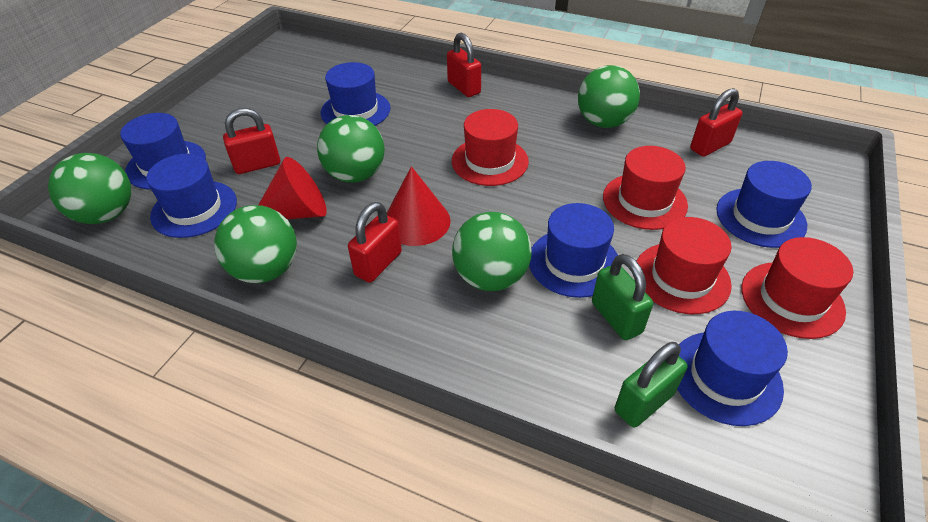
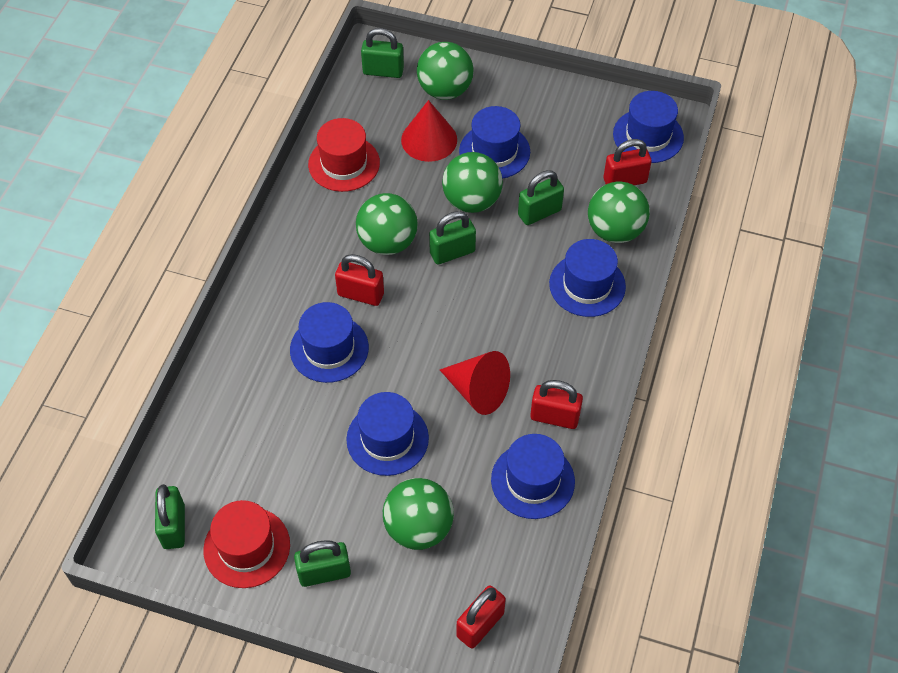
green padlock: [592,254,653,340] [615,342,688,428] = 2 -> [155,484,185,549] [294,540,351,587] [361,28,404,78] [429,211,476,264] [518,170,564,225] = 5
red hat: [452,109,529,186] [603,146,688,230] [637,217,732,314] [742,237,853,339] = 4 -> [203,500,290,588] [308,118,380,192] = 2

